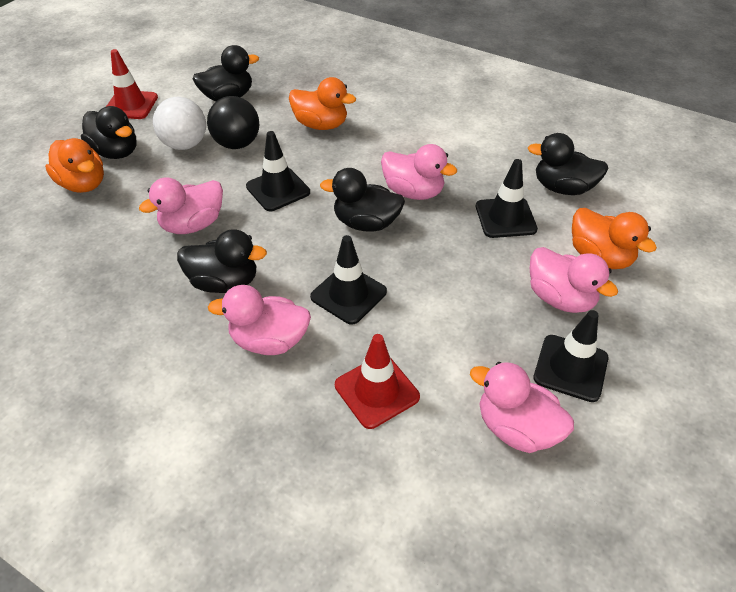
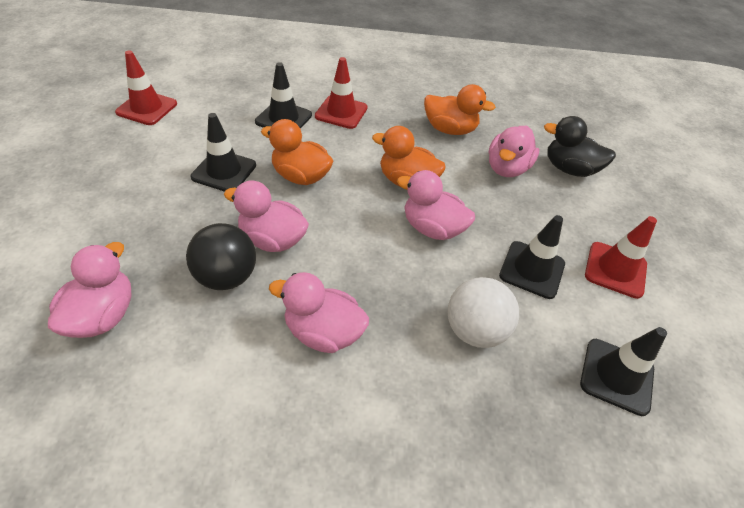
black duck: [81,106,136,159] [177,229,267,293] [193,45,259,101] [320,168,405,232] [528,133,608,195] = 5 -> [544,116,616,177] = 1
red traffic cone: [106,49,158,119] [335,334,420,429] = 2 -> [115,50,177,125] [315,57,368,129] [585,216,657,299] = 3

